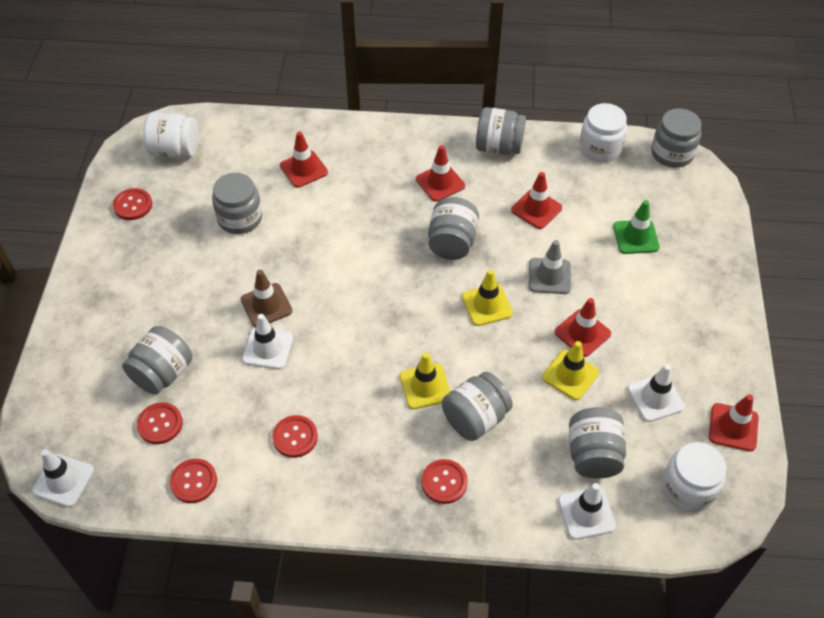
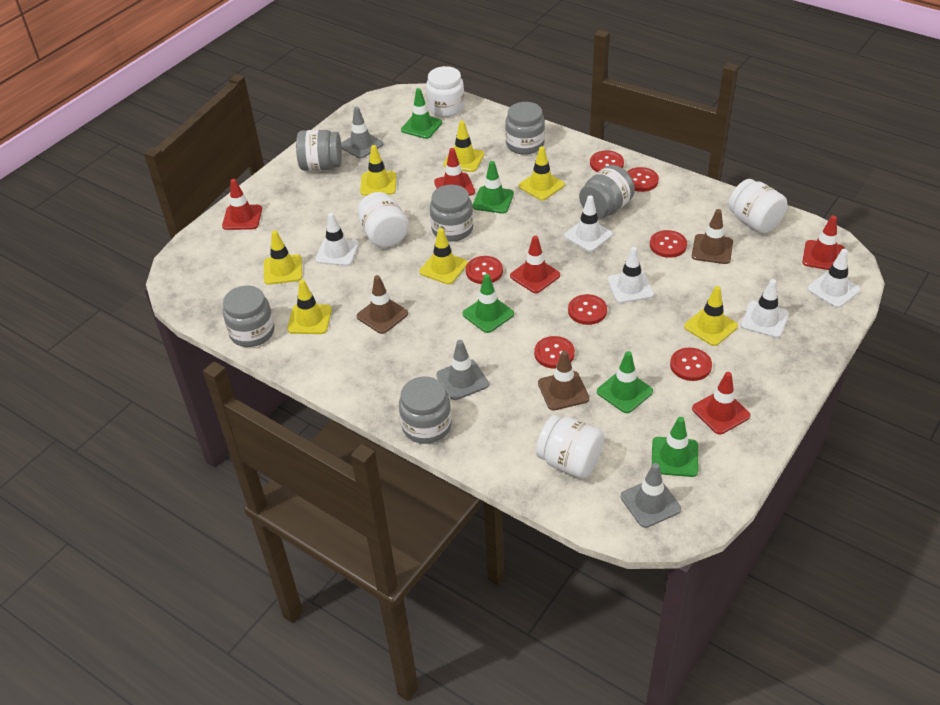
brown traffic cone: [241,270,293,327] = 1 -> [357,275,408,334] [538,351,589,411] [692,209,733,264] = 3
green traffic cone: [613,200,660,254] = 1 -> [401,88,442,139] [462,274,514,333] [473,161,514,213] [597,351,653,413] [652,417,698,477] = 5
grey jar: [122,326,192,395] [212,173,262,234] [428,197,479,260] [442,372,513,441] [476,107,526,155] [569,407,626,478] [651,108,702,168] = 7 -> [223,286,275,347] [296,130,342,171] [399,377,452,444] [430,185,473,242] [505,102,545,155] [579,165,635,219] = 6
grey traffic cone: [529,240,571,294] = 1 -> [341,107,383,158] [436,340,489,400] [621,463,681,528] = 3
red button: [113,188,152,220] [137,402,183,444] [170,459,217,503] [272,415,318,458] [421,459,468,504] = 5 -> [466,256,503,284] [534,336,575,369] [568,294,607,325] [590,151,624,172] [627,167,659,192] [650,230,687,258] [670,348,712,381] = 7
white jar: [143,112,198,158] [579,103,627,162] [662,442,726,512] = 3 -> [358,192,409,248] [426,66,465,117] [536,415,604,479] [728,179,787,234] = 4
white traffic cone: [32,449,94,507] [242,314,293,369] [558,483,616,540] [627,364,685,422] = 4 -> [315,213,359,266] [564,195,613,252] [607,247,654,303] [740,279,789,338] [807,249,861,308] = 5
yellow traffic cone: [400,353,451,409] [462,269,513,326] [542,341,599,400] = 3 -> [264,230,302,285] [287,280,332,334] [360,145,396,196] [420,228,468,284] [444,121,484,172] [519,146,565,200] [684,286,738,346] = 7

